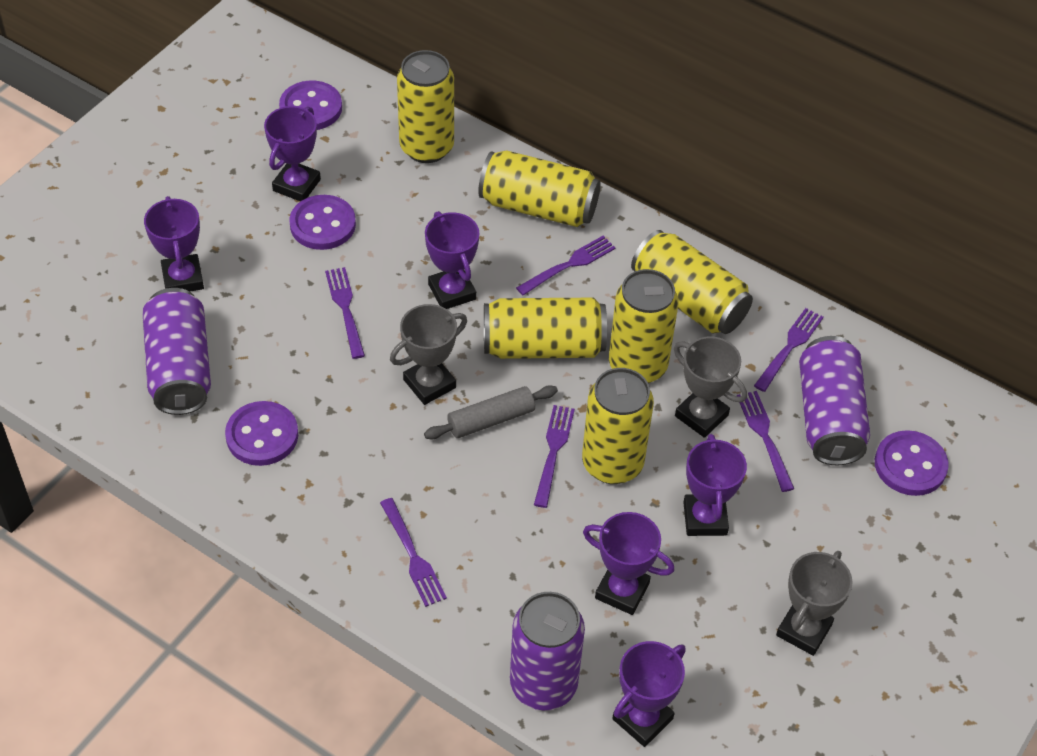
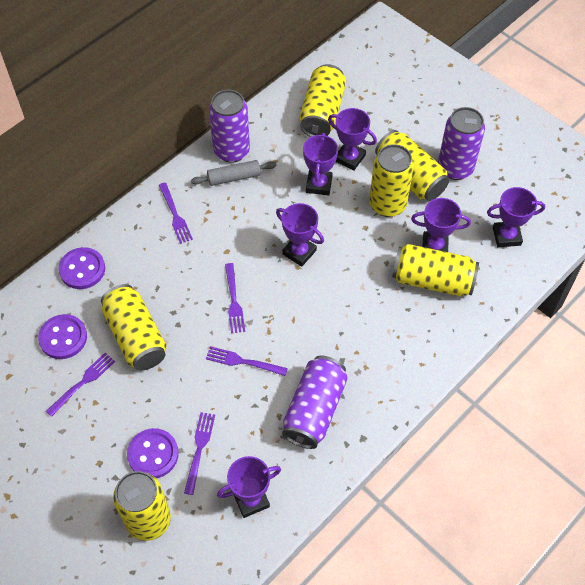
grey trophy: [390,304,467,405] [674,337,747,438] [776,551,853,656] = 3 -> none = 0
purple button: [225,401,298,466] [279,80,342,130] [289,195,356,250] [875,430,949,496] = 4 -> [38,314,87,359] [58,247,105,289] [127,428,179,478] = 3
purple fork: [325,267,365,359] [380,498,447,607] [516,236,615,296] [534,405,575,508] [737,391,794,492] [754,308,824,392] = 6 -> [46,353,115,417] [159,183,193,244] [184,412,215,495] [206,346,288,376] [225,263,245,333] = 5

